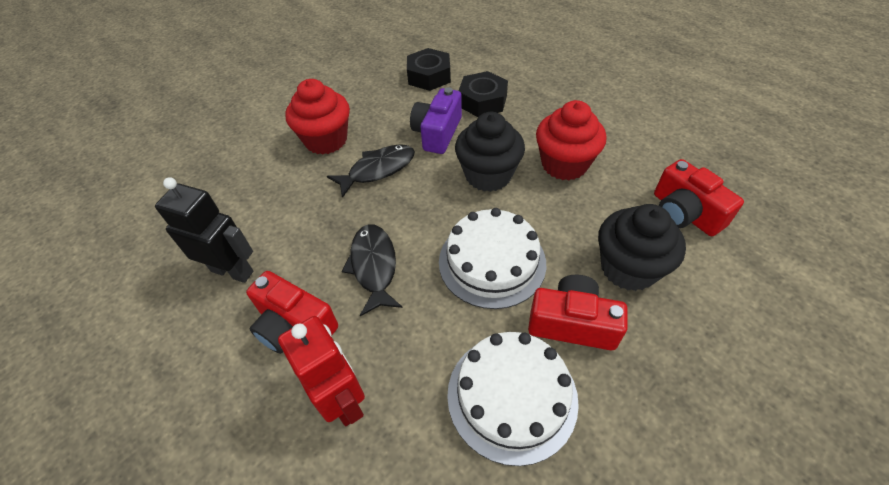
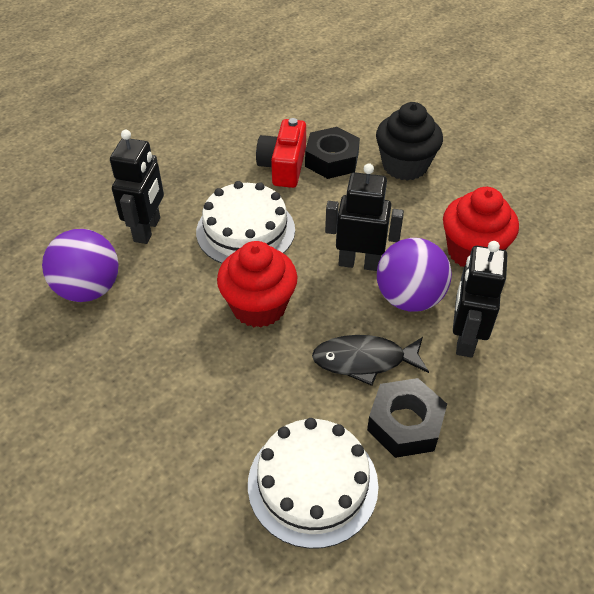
black cupcake: [455,112,525,192] [598,204,686,291] = 2 -> [376,102,443,181] = 1
black fish: [327,144,415,198] [342,224,403,316] = 2 -> [312,335,429,386] = 1
black robot: [155,177,253,283] = 1 -> [110,130,164,244] [325,163,404,271] [453,241,507,357] = 3
purple ball: none = 0 -> [42,229,119,302] [377,238,452,312] = 2
purple camera: [410,87,462,154] = 1 -> none = 0
red camera: [246,271,338,354] [528,275,627,350] [654,159,744,236] = 3 -> [256,118,306,188] = 1
red robot: [278,316,365,426] = 1 -> none = 0

